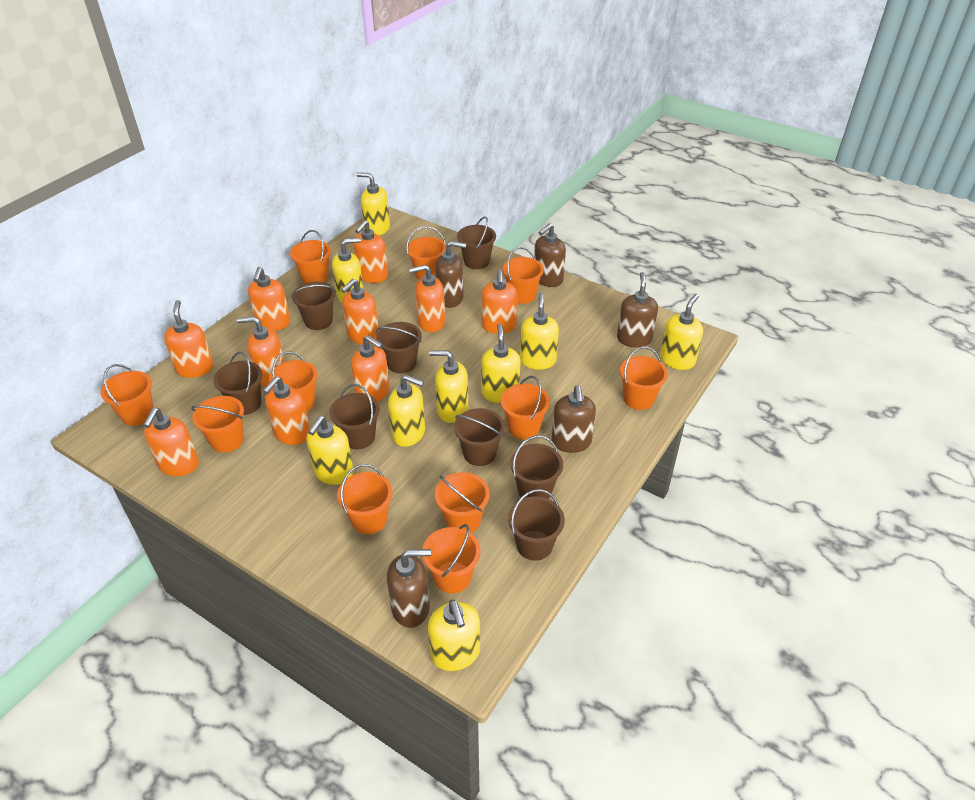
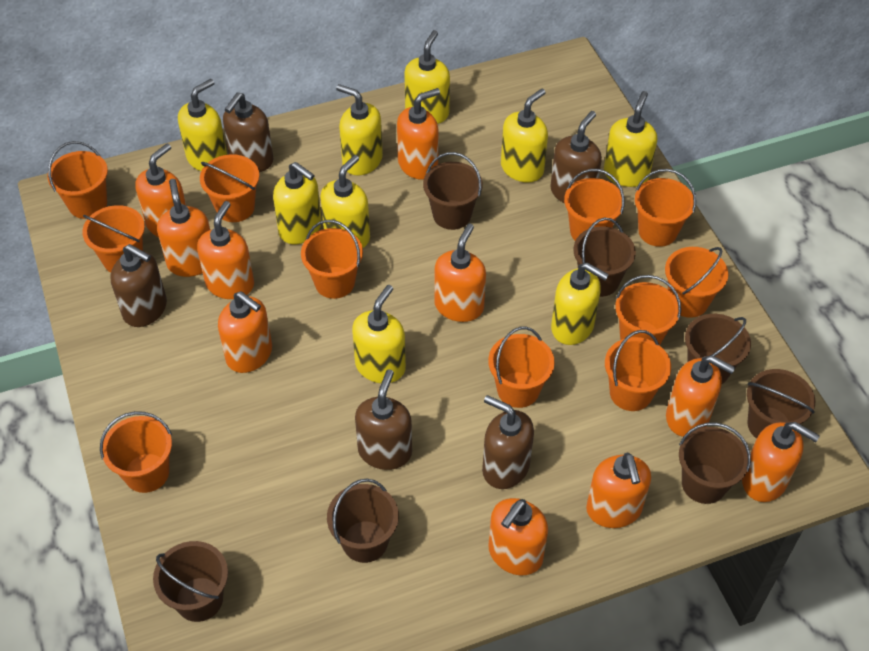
brown bucket: [213,352,262,415] [291,281,336,330] [329,384,380,449] [376,322,422,373] [454,408,505,466] [457,216,496,269] [508,489,565,561] [510,436,563,499] = 8 -> [153,541,228,622] [327,478,399,563] [423,152,483,230] [573,218,636,297] [679,423,751,504] [685,314,751,384] [747,369,815,439] = 7

